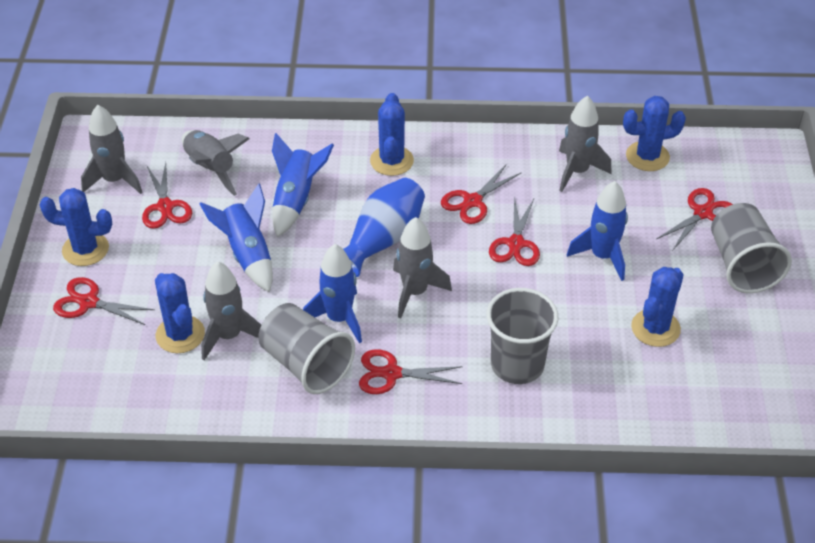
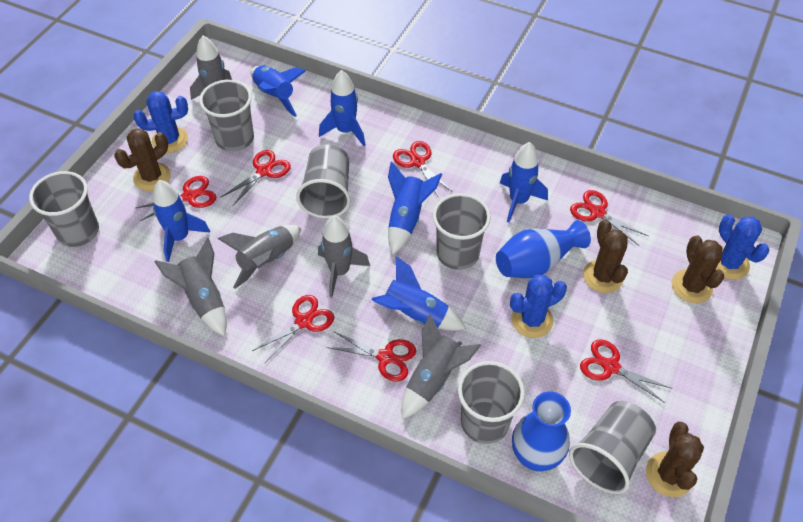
blue cactus: [40,188,112,266] [155,273,205,353] [370,93,414,176] [623,96,686,171] [631,267,684,347] = 5 -> [134,91,188,153] [510,275,567,338] [715,214,770,280] = 3
blue rocket: [200,184,273,292] [272,133,334,237] [303,244,362,343] [567,181,628,281] = 4 -> [153,180,210,262] [251,65,306,117] [319,70,365,146] [372,256,466,331] [388,161,442,254] [500,142,548,222] = 6
blue vase: [343,178,425,277] = 1 -> [496,220,591,278] [512,391,571,471] = 2
brown cactus: none = 0 -> [114,128,171,191] [583,220,628,293] [646,422,704,497] [672,235,724,303] = 4
grey cup: [258,303,355,394] [487,288,558,384] [711,203,792,293] = 3 -> [29,171,99,247] [199,80,254,151] [296,144,350,218] [433,193,491,270] [458,361,525,444] [569,401,656,494] = 6
red scissors: [53,277,155,325] [142,162,192,229] [359,349,463,394] [441,164,522,224] [489,196,540,266] [657,188,733,250] = 6 -> [136,176,216,221] [221,150,291,206] [252,295,334,364] [326,331,416,381] [393,141,453,198] [570,190,648,246] [580,339,671,403] = 7

